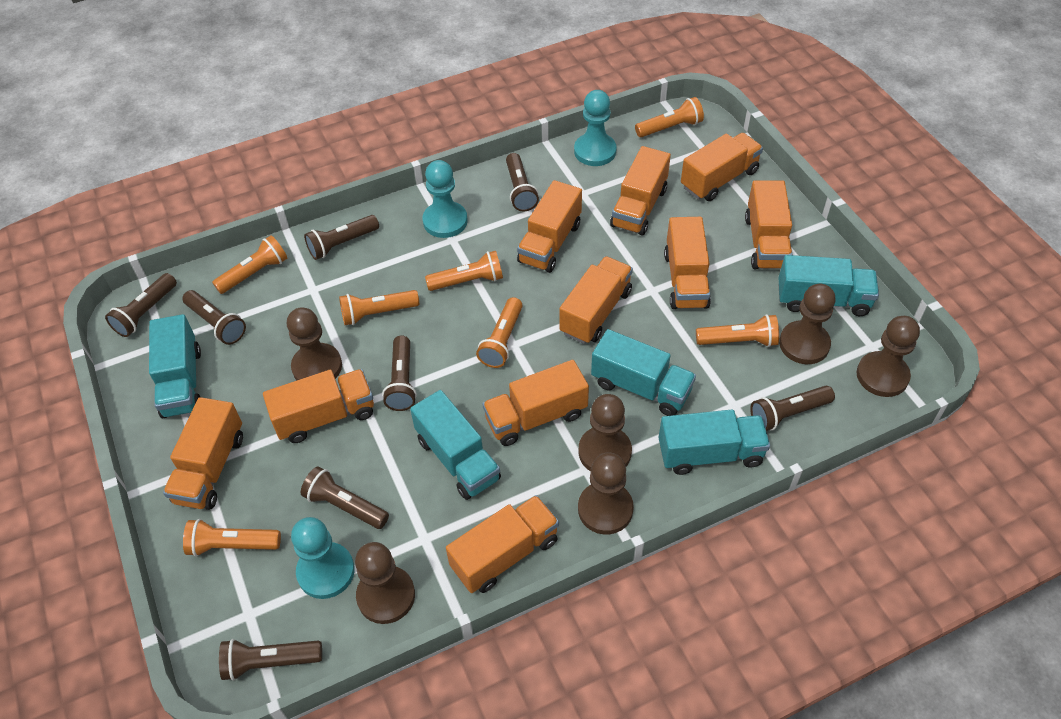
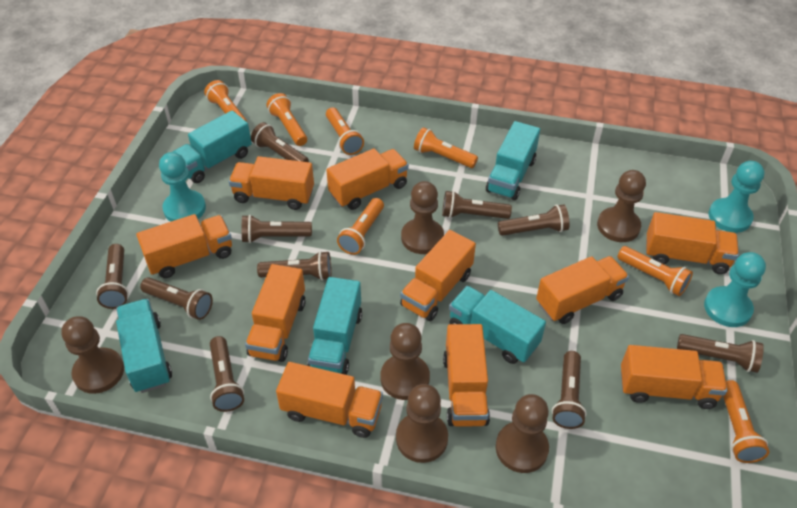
brown flashlight: [105,273,177,337] [182,290,246,345] [219,639,322,681] [300,466,389,529] [304,215,379,260] [382,336,417,411] [506,153,539,211] [750,386,835,431] = 8 -> [96,244,129,309] [140,277,213,320] [210,336,244,412] [242,215,312,243] [251,122,309,162] [257,251,332,281] [442,191,512,219] [498,204,570,236] [552,351,587,429] [677,334,764,373] = 10

